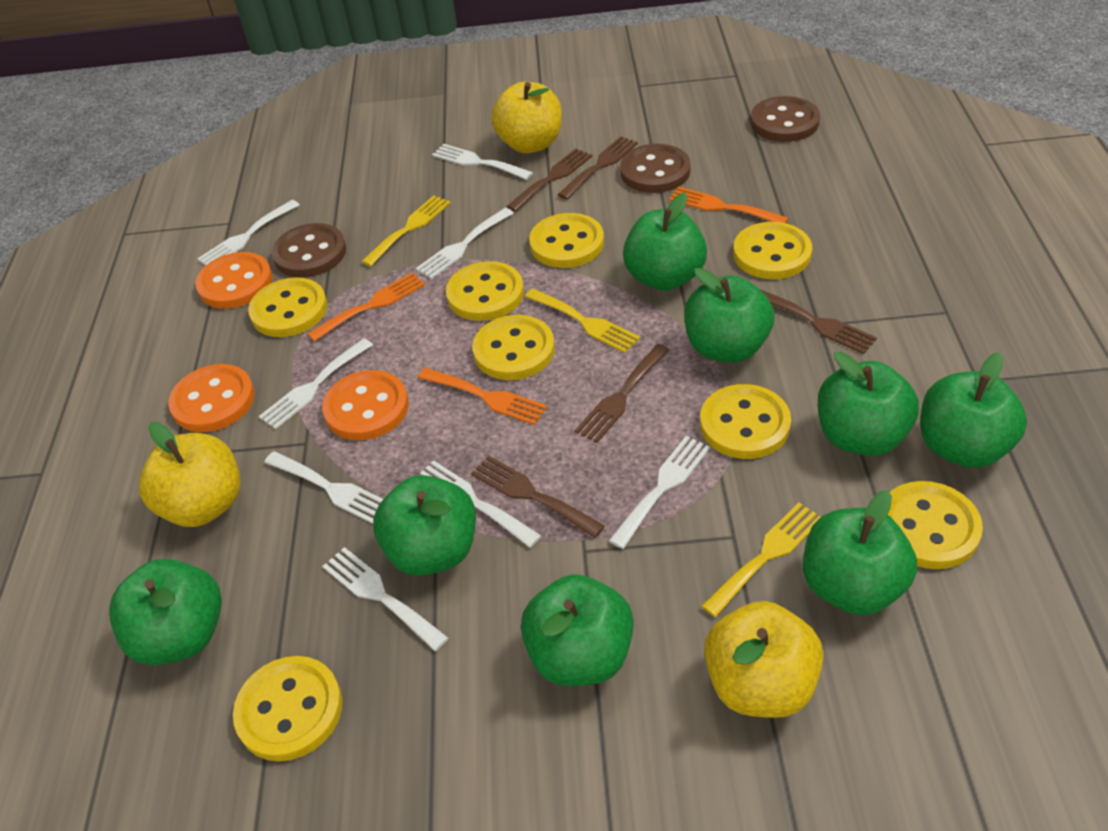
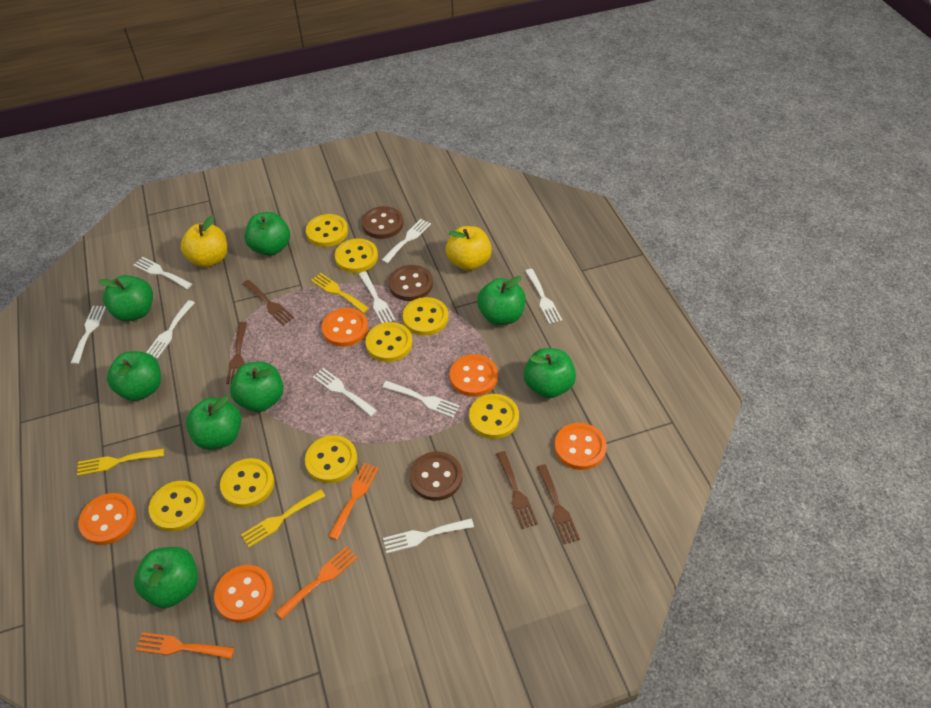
brown fork: [471,455,605,538] [506,148,592,212] [558,136,638,199] [575,344,670,443] [760,289,877,354] = 5 -> [226,322,247,384] [243,280,294,325] [496,451,538,529] [537,464,580,544] = 4
orange button: [168,364,255,432] [195,252,273,309] [322,370,408,440] = 3 -> [78,493,136,545] [214,565,274,623] [322,308,368,347] [450,354,498,397] [554,423,607,470] = 5
white fork: [197,200,300,265] [259,338,373,429] [264,451,383,524] [322,547,448,651] [416,208,514,279] [420,461,541,548] [432,144,533,180] [609,436,710,549] = 8 -> [71,306,106,364] [133,257,192,289] [146,300,195,359] [313,368,377,416] [359,271,395,323] [382,219,431,263] [383,381,460,418] [383,518,474,554] [525,269,562,324] = 9
yellow apple: [139,422,241,527] [491,82,562,153] [704,601,824,718] = 3 -> [181,215,227,268] [446,226,492,271] = 2

